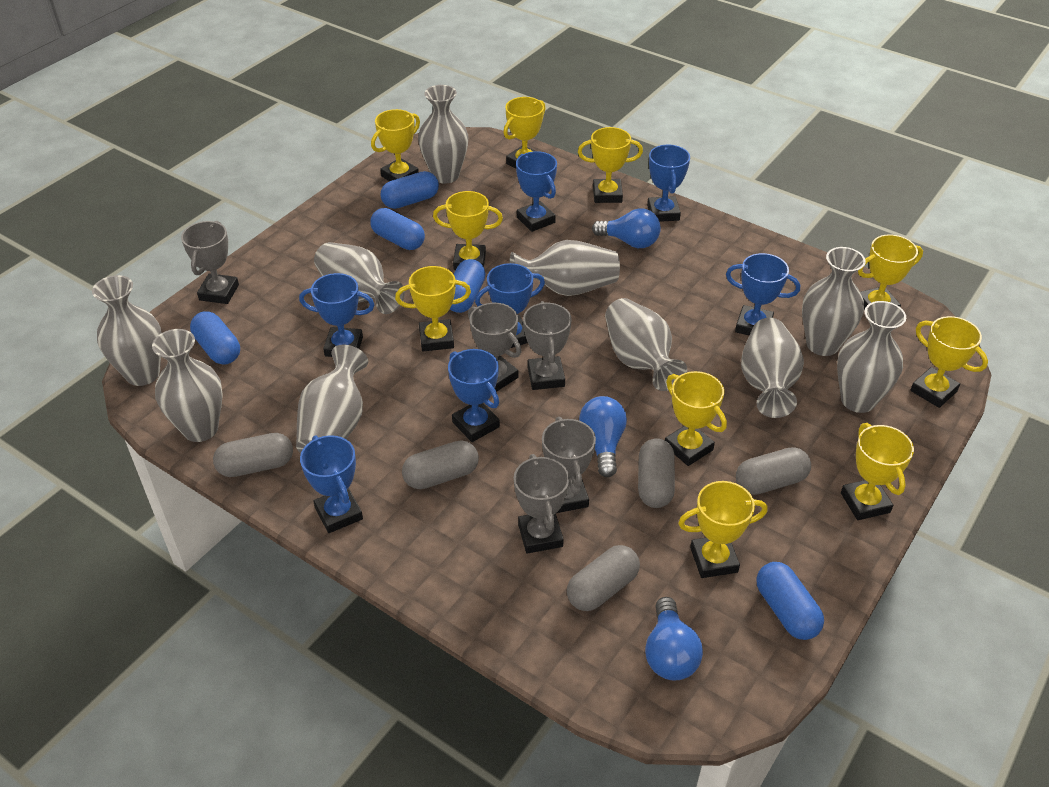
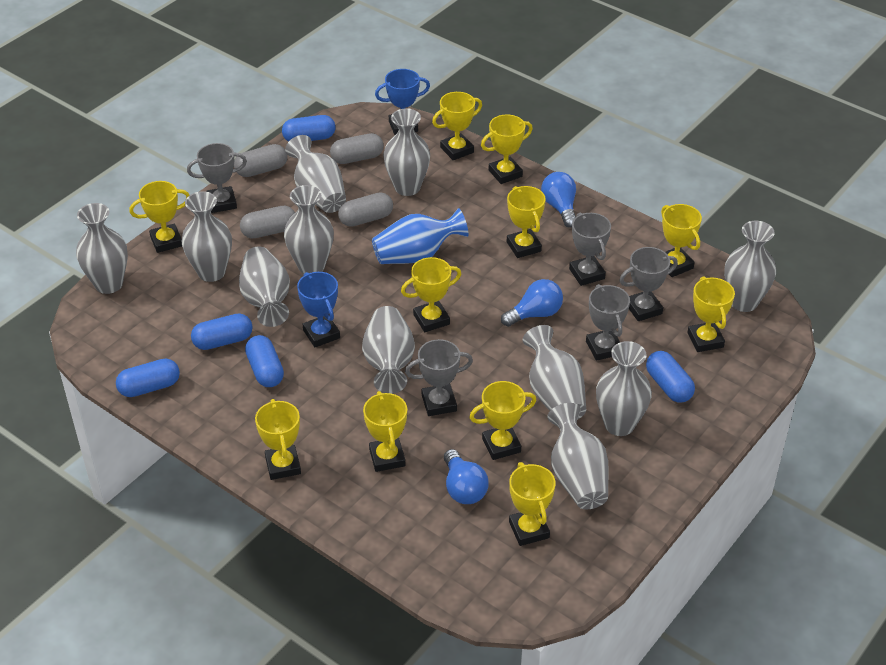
blue trophy: [299,273,374,357] [300,435,363,533] [448,349,500,442] [475,263,545,348] [516,151,557,232] [647,145,690,222] [726,253,800,336] = 7 -> [297,272,340,347] [375,69,430,135] = 2
blue vase: none = 0 -> [372,208,469,264] = 1
grey capsule: [213,433,293,477] [402,441,479,489] [567,545,640,611] [638,438,675,508] [736,447,811,495] = 5 -> [234,144,288,177] [240,206,295,238] [330,133,384,164] [338,192,393,227] = 4
grey vase: [92,275,161,386] [152,329,223,442] [296,345,368,454] [314,242,405,314] [418,85,468,184] [509,240,620,296] [605,298,687,391] [741,318,804,418] [802,247,866,356] [837,301,906,413] = 10 -> [76,203,128,294] [182,191,232,282] [239,246,290,327] [284,185,334,274] [285,135,346,213] [362,306,415,394] [383,108,430,196] [523,325,586,420] [547,403,609,509] [596,341,652,436] [724,221,776,312] = 11
yellow trophy: [371,109,420,181] [395,266,471,351] [433,191,503,270] [503,97,546,168] [578,127,643,203] [665,371,727,466] [678,481,768,578] [841,423,914,520] [858,234,923,311] [911,316,988,408] = 10 -> [129,181,189,253] [255,399,301,480] [363,391,407,472] [401,257,461,332] [432,92,482,160] [469,381,536,460] [481,114,533,184] [507,186,546,258] [509,462,556,546] [661,204,702,277] [687,276,735,352] = 11

